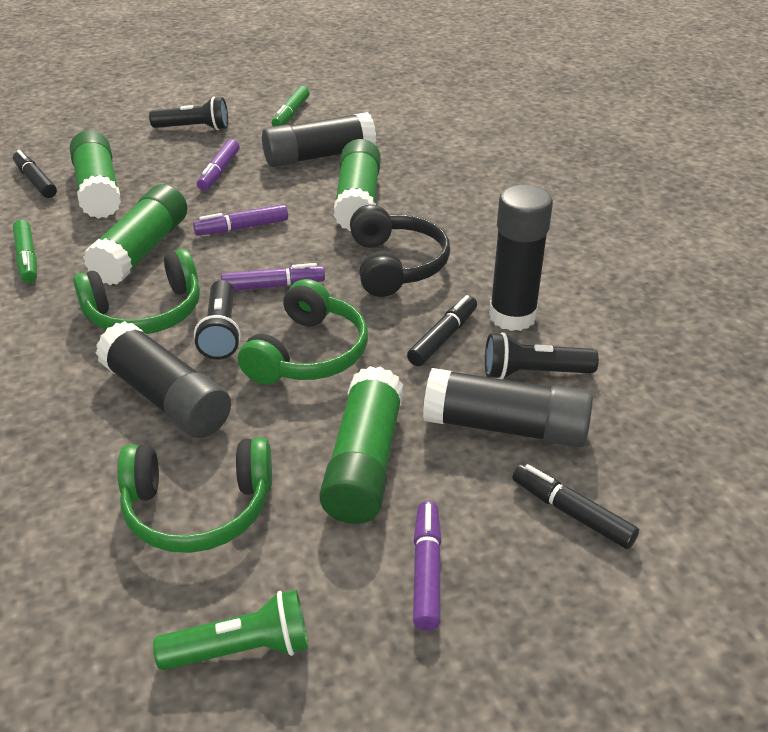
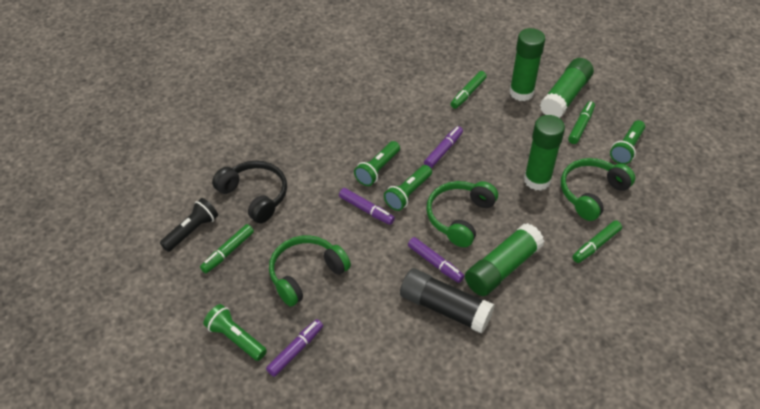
black flashlight: [149,97,228,130] [194,280,241,360] [485,332,599,379] = 3 -> [160,198,218,252] = 1
black glue stick: [95,321,231,438] [262,112,376,167] [423,368,593,447] [489,184,553,331] = 4 -> [400,268,495,334] = 1
black marker: [13,150,57,198] [407,295,477,366] [512,464,639,549] = 3 -> none = 0
green flashlight: [153,590,308,670] = 1 -> [203,304,267,361] [354,141,400,186] [384,165,432,211] [610,120,645,164] = 4
green marker: [13,220,37,283] [272,86,310,127] = 2 -> [200,224,254,273] [451,71,487,109] [568,101,595,144] [572,220,622,263] = 4

